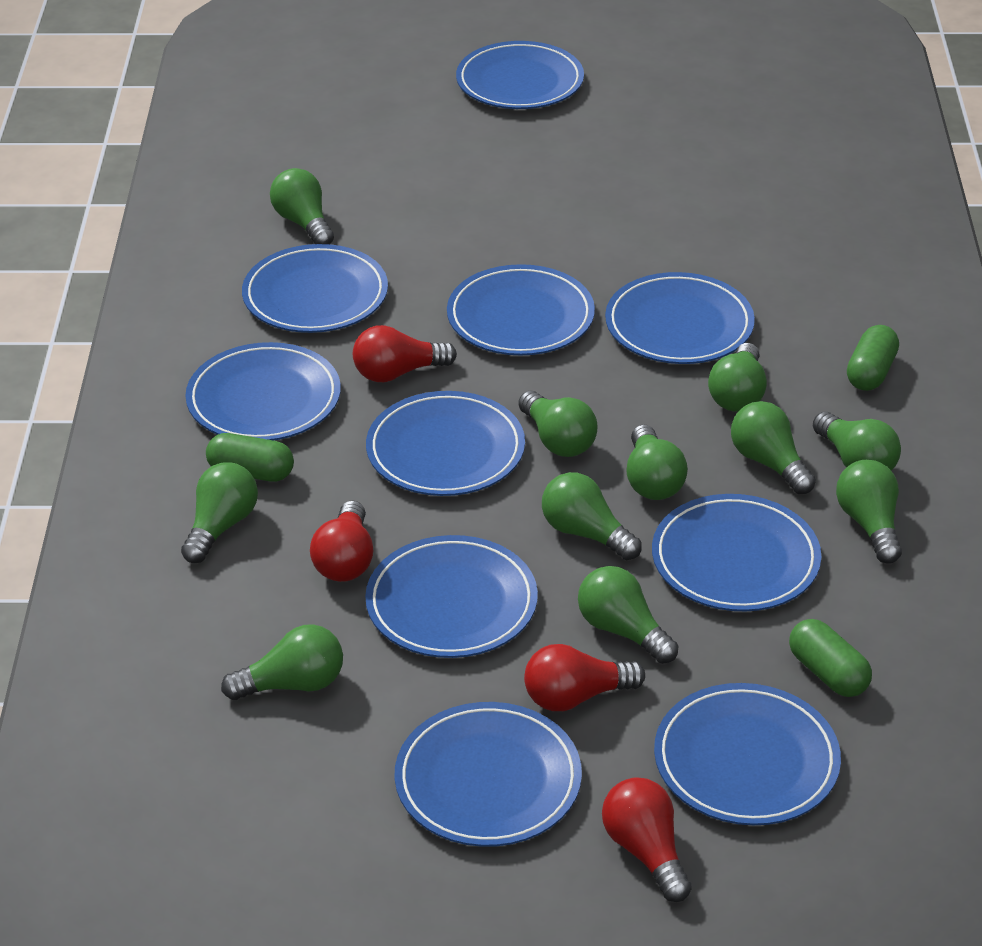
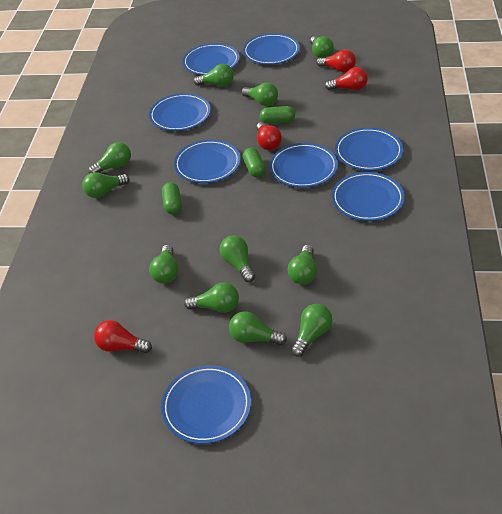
blue plate: [186,342,341,440] [242,244,388,333] [365,535,538,658] [366,391,525,496] [395,702,582,847] [447,264,595,355] [456,41,584,109] [605,272,755,364] [652,494,821,611] [654,683,841,825] = 10 -> [149,93,211,131] [161,365,251,444] [174,140,241,183] [182,43,239,75] [243,33,300,65] [269,143,338,188] [332,172,404,221] [335,128,403,171] = 8

